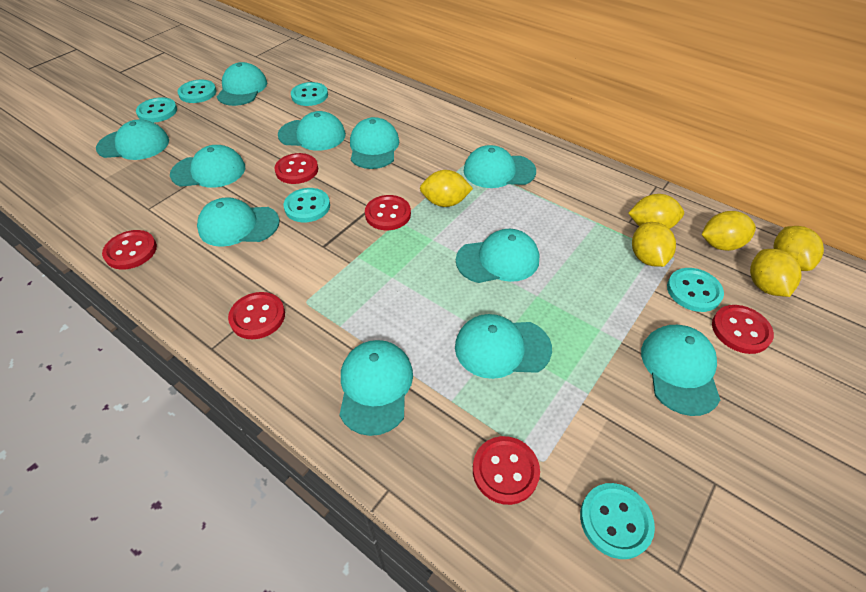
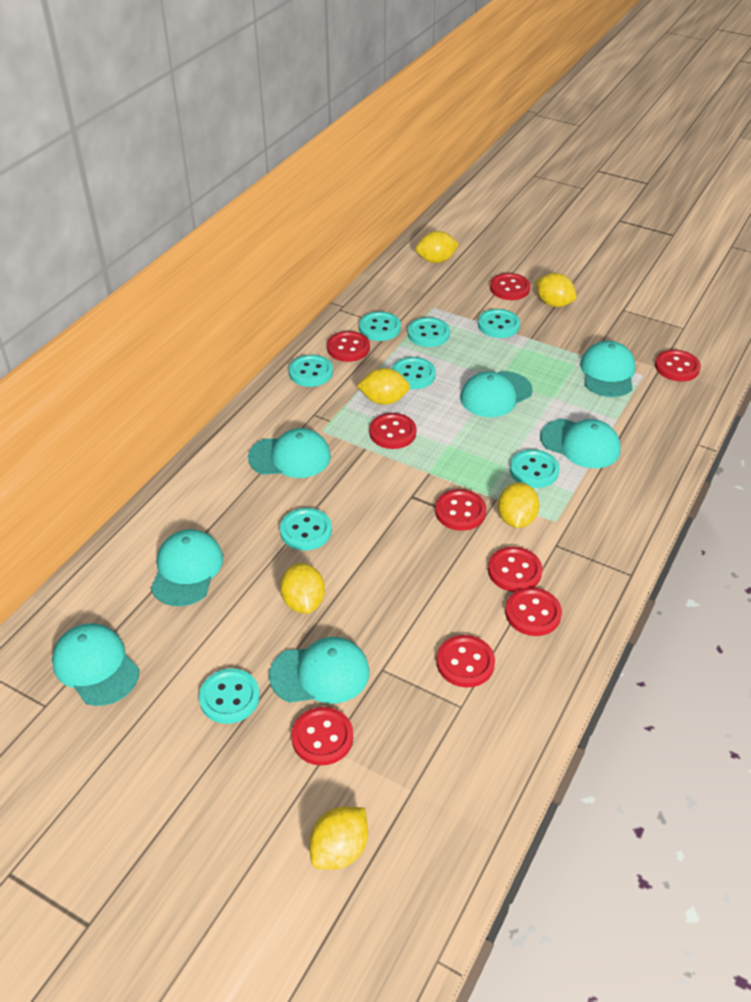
red button: [102,230,157,270] [228,292,285,339] [274,153,318,184] [365,195,411,230] [473,436,540,505] [712,305,774,354] = 6 -> [291,707,353,766] [327,331,370,362] [369,413,416,449] [435,489,486,531] [436,635,495,687] [488,547,543,592] [490,273,531,300] [505,587,562,636] [655,350,701,381] = 9
turquoise button: [136,97,177,123] [177,80,217,103] [284,188,330,222] [291,82,328,106] [580,483,655,559] [667,268,724,312] = 6 -> [199,668,260,724] [280,508,332,551] [289,355,333,387] [359,311,401,341] [392,357,436,389] [408,317,450,347] [478,309,520,338] [510,449,560,488] = 8
turquoise cap: [96,119,169,160] [170,145,245,188] [197,197,280,247] [217,62,267,106] [278,111,346,151] [339,340,413,436] [350,117,399,169] [455,314,552,379] [456,229,539,283] [464,145,536,188] [641,325,720,416] = 11 -> [52,623,139,706] [151,529,223,606] [248,428,331,478] [269,637,369,704] [460,371,533,417] [540,419,621,468] [580,341,635,397] = 7

